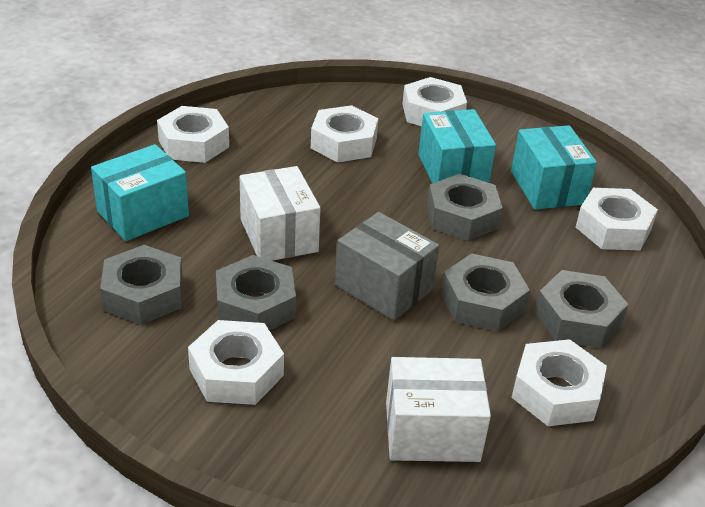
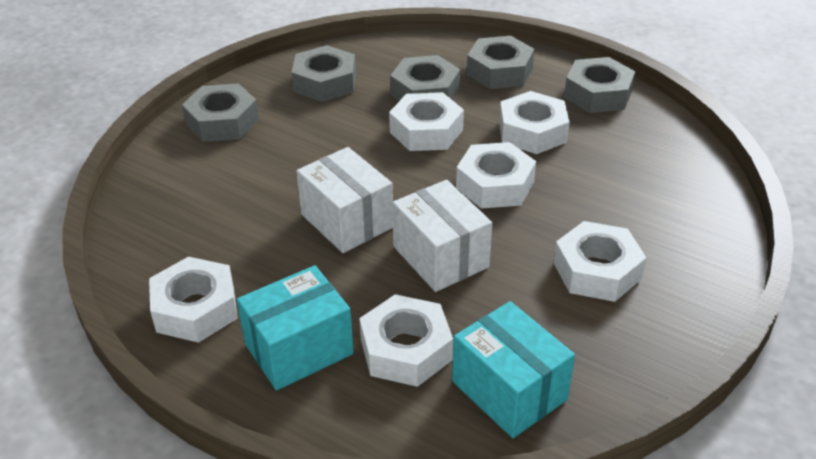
grey box: [335,212,439,321] = 1 -> none = 0
turquoise box: [91,144,189,241] [418,109,496,183] [511,125,597,210] = 3 -> [237,265,354,390] [452,301,575,438] = 2

